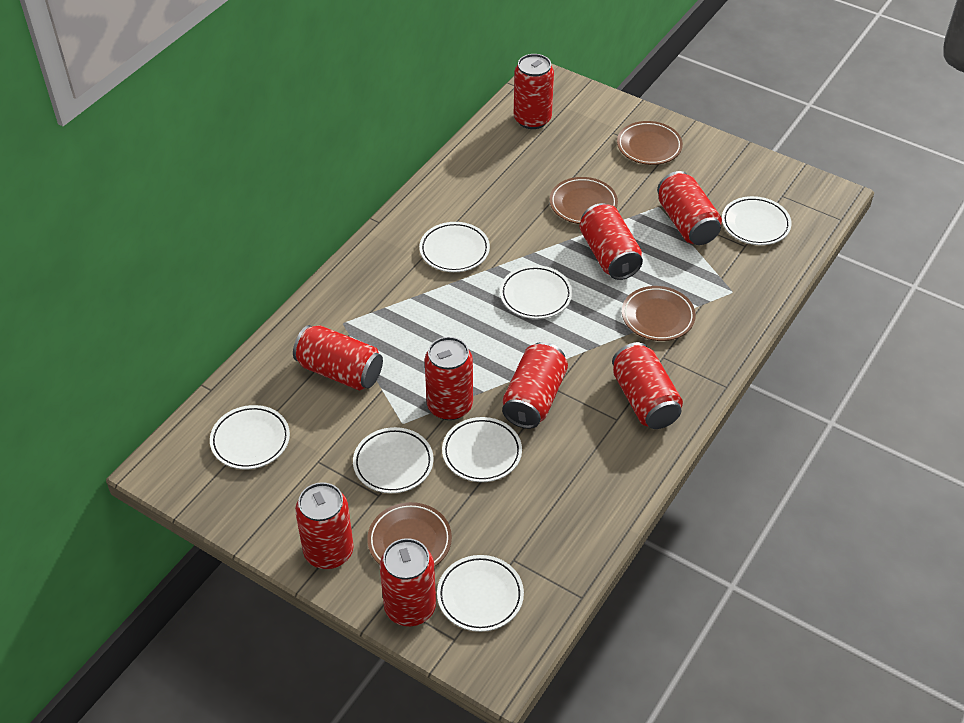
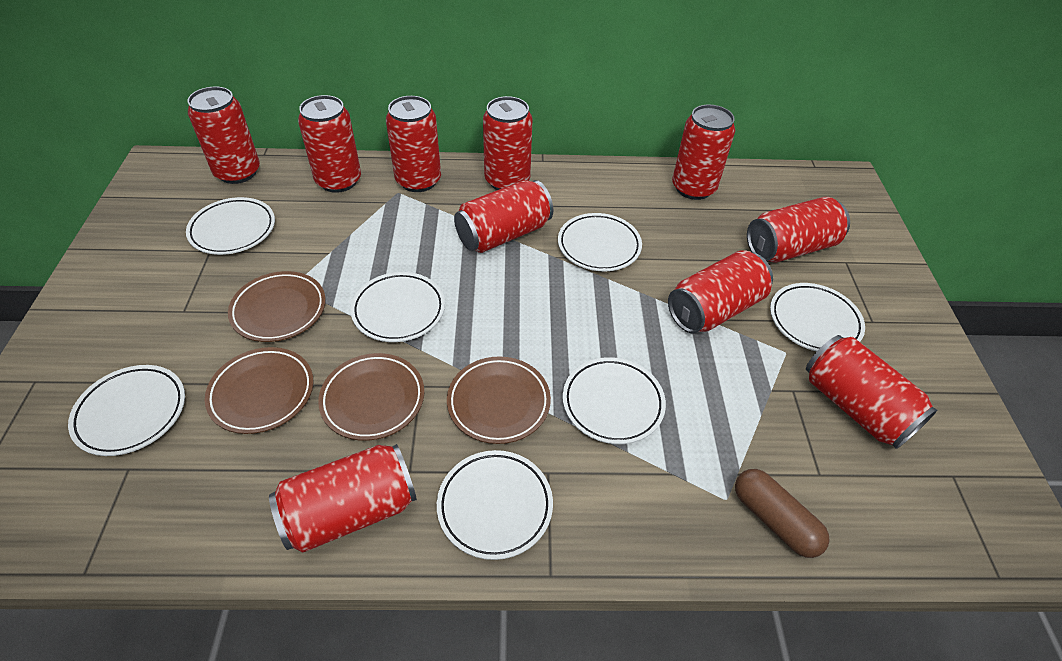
brown capsule: none = 0 -> [735,469,830,558] = 1
red can: [293,325,383,390] [295,482,354,569] [380,538,436,626] [425,337,473,420] [502,342,568,429] [514,54,554,129] [580,203,643,280] [612,342,683,429] [657,171,722,245] = 9 -> [187,87,260,184] [269,444,417,553] [298,95,361,193] [386,96,441,192] [454,180,553,253] [483,96,532,190] [668,250,773,334] [672,104,735,200] [747,197,850,263] [806,335,937,449] = 10

